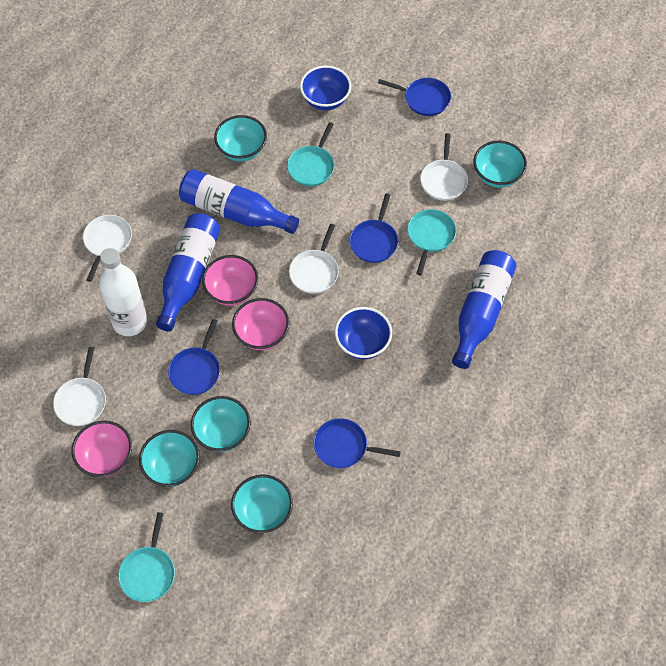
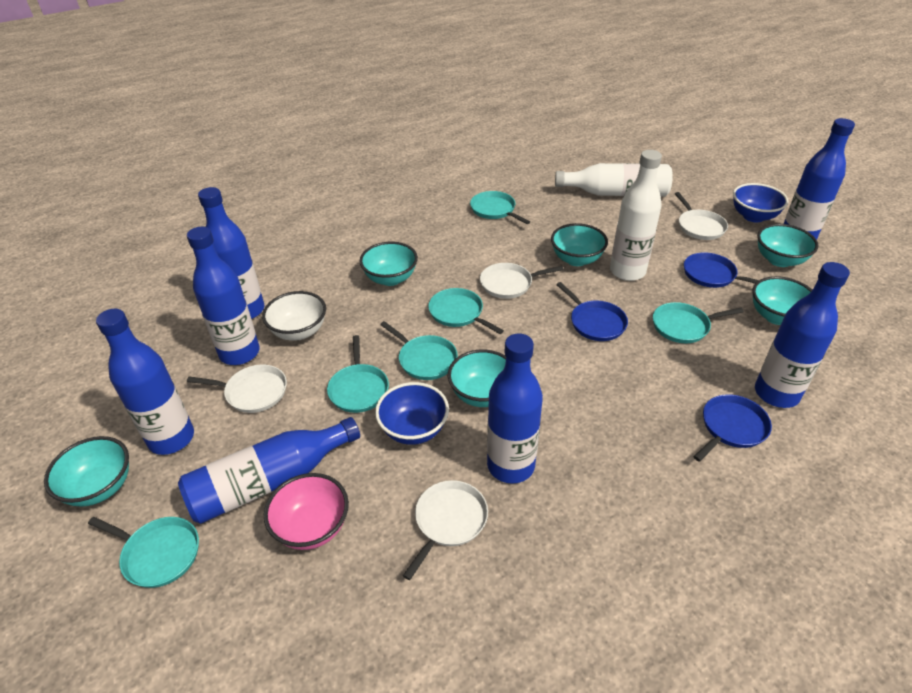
blue bottle: [156,213,220,332] [179,169,299,234] [452,250,516,369] = 3 -> [96,309,194,455] [178,417,360,524] [187,227,260,365] [198,187,264,319] [487,333,543,484] [755,262,850,408] [783,118,855,240] = 7
blue pan: [168,319,220,395] [314,418,401,468] [349,193,398,263] [378,78,451,116] = 4 -> [556,282,628,341] [684,252,759,288] [693,394,772,462] = 3
pink bowl: [71,421,132,477] [202,255,258,306] [232,298,289,350] = 3 -> [264,473,349,550] = 1
turquoise bowl: [139,430,200,487] [191,396,250,452] [214,115,267,162] [231,474,293,533] [474,141,527,188] = 5 -> [44,436,129,507] [360,242,418,286] [448,349,506,407] [551,223,608,266] [752,276,812,325] [757,224,818,267] = 6
turquoise pan: [118,512,175,602] [287,122,334,186] [408,209,456,275] = 3 -> [88,517,199,588] [327,335,389,413] [380,321,458,380] [428,288,504,334] [470,191,530,224] [653,302,744,343] = 6
white bottle: [99,248,147,336] = 1 -> [555,163,673,197] [610,150,662,281] = 2
white bowl: none = 0 -> [262,291,326,341] = 1

